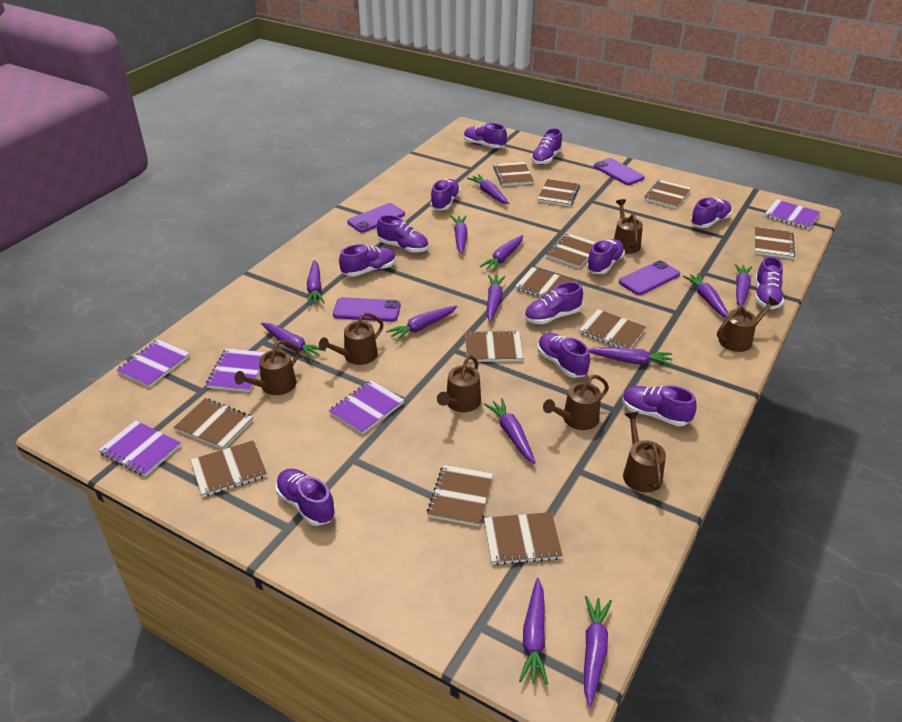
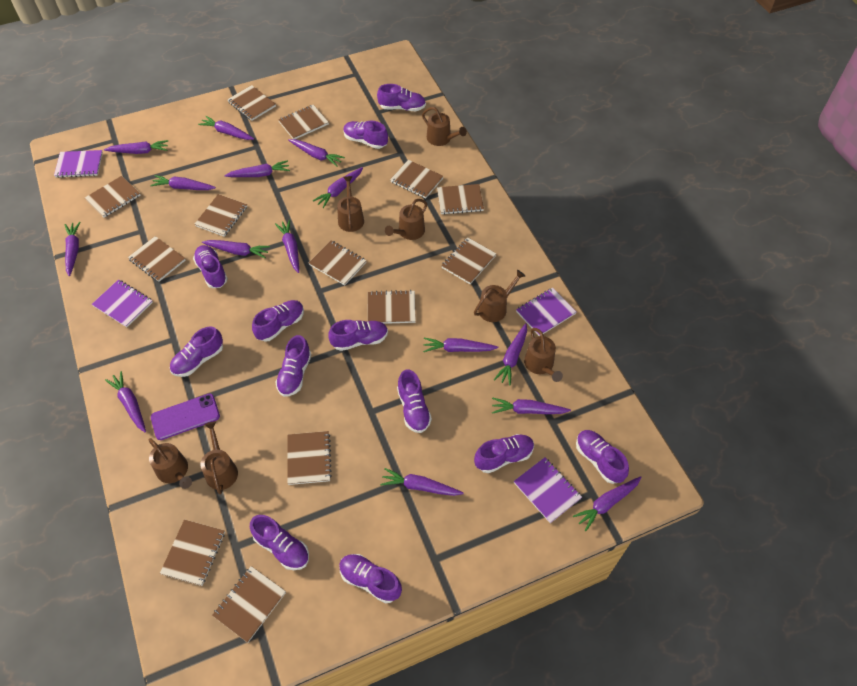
brown notebook: [174,398,253,450] [190,440,267,497] [427,465,493,526] [465,330,523,362] [484,512,563,565] [493,162,534,186] [515,267,577,298] [538,179,580,207] [546,233,596,268] [579,309,646,349] [644,180,691,209] [755,227,795,259] = 12 -> [85,176,140,218] [128,236,186,282] [160,519,225,586] [195,194,247,237] [212,566,286,643] [227,85,276,121] [278,104,329,139] [287,431,332,485] [309,240,367,285] [367,290,416,324] [390,160,444,199] [437,184,484,215] [441,237,497,284] = 13
purple carrot: [261,323,326,361] [306,260,325,305] [386,306,457,341] [451,216,468,254] [467,174,509,204] [480,235,523,272] [484,398,536,464] [487,275,506,322] [519,578,548,685] [584,596,612,707] [588,347,673,366] [683,273,728,318] [735,264,752,306] = 13 -> [65,222,81,276] [104,140,168,154] [105,371,146,432] [150,175,216,190] [198,116,254,140] [202,240,270,259] [224,160,290,177] [275,220,299,273] [288,139,345,167] [313,167,363,208] [380,468,464,496] [423,338,498,352] [492,397,571,414] [494,323,527,386] [573,476,642,531] = 15
purple notebook: [98,420,181,477] [116,339,190,388] [206,348,266,392] [329,380,404,435] [765,199,820,229] = 5 -> [54,150,103,178] [92,280,153,327] [514,457,582,523] [516,288,576,336] = 4
purple phone: [333,297,401,322] [347,203,405,233] [594,158,645,185] [619,260,680,295] = 4 -> [151,393,220,440] = 1

